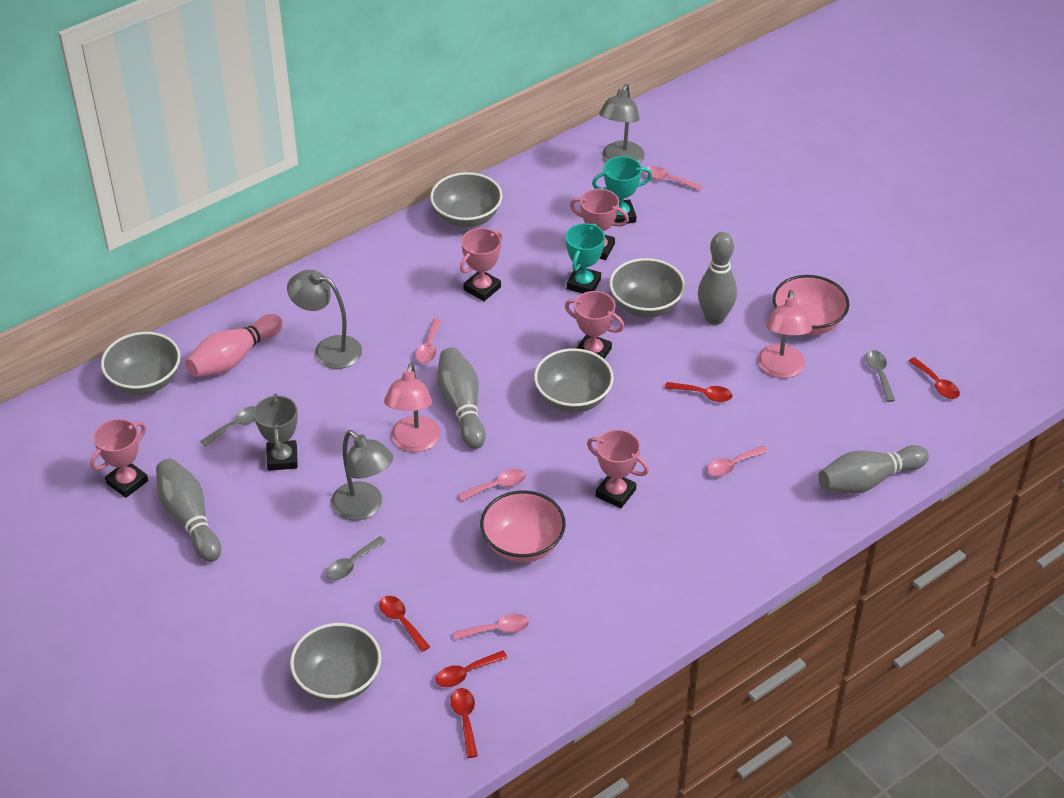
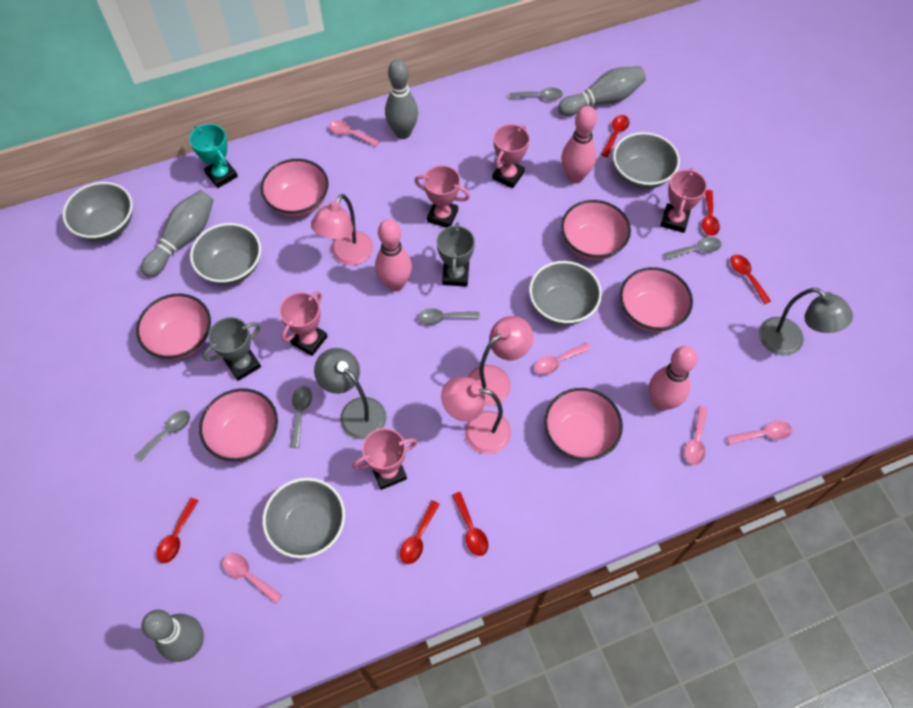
grey lamp: [287,270,362,369] [331,430,393,521] [599,84,645,163] = 3 -> [314,348,387,440] [759,288,853,356] = 2
grey spoon: [200,406,255,446] [326,536,387,580] [865,350,895,402] = 3 -> [135,410,190,462] [290,386,312,448] [418,308,480,325] [509,88,563,100] [664,237,722,260] = 5
grey trophy: [254,394,298,471] = 1 -> [203,317,261,381] [437,222,475,287] = 2
pink bowl: [480,490,566,562] [773,275,849,335] = 2 -> [136,294,211,360] [199,388,278,461] [261,159,328,217] [544,388,623,461] [561,200,631,260] [620,267,693,332] = 6
pink bowling pin: [185,314,283,377] = 1 -> [375,219,412,292] [561,106,597,184] [649,346,697,411] = 3
pink lamp: [384,363,440,452] [758,290,812,378] = 2 -> [311,194,373,265] [441,377,511,454] [468,316,533,406] = 3
red spoon: [379,596,430,652] [436,650,508,687] [450,688,478,758] [665,382,732,402] [909,357,960,399] = 5 -> [156,498,199,563] [400,500,440,564] [452,492,488,556] [601,115,629,157] [702,190,720,236] [730,254,771,304] = 6
turquoise trophy: [565,223,605,294] [592,156,652,226] = 2 -> [189,124,238,188] = 1

